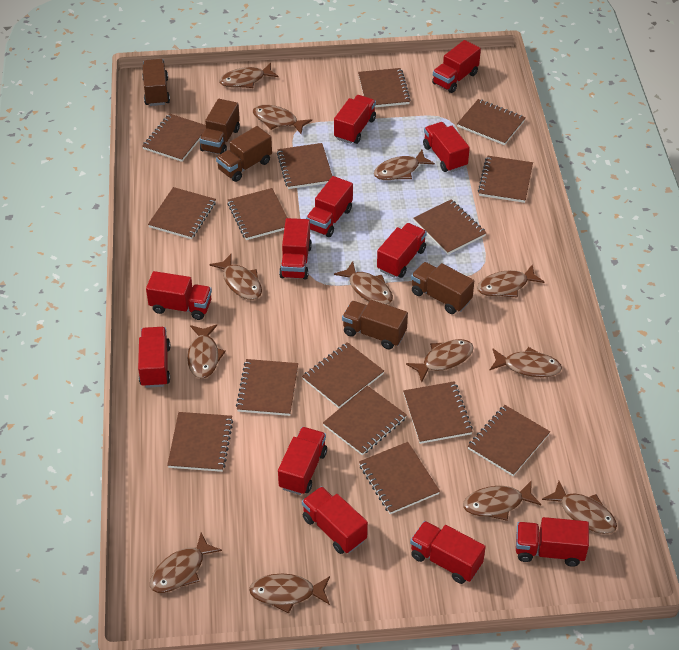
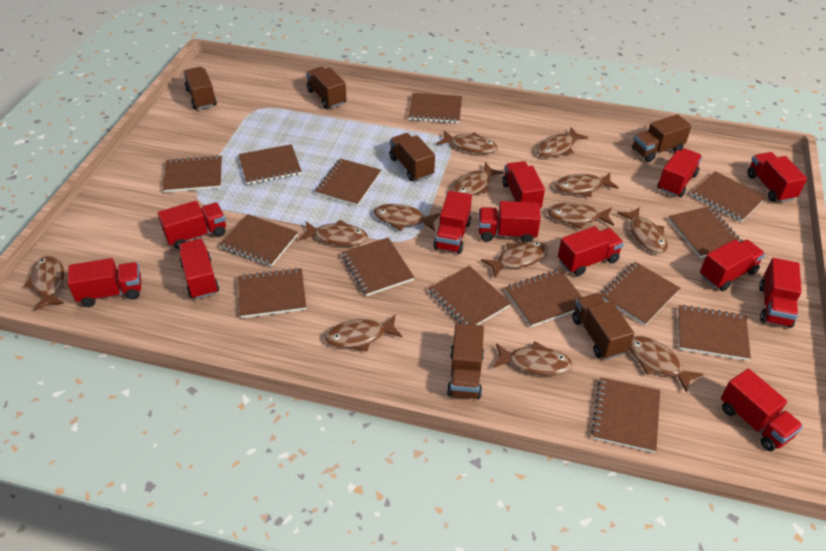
brown notebook: [142,114,206,162] [148,187,216,239] [167,412,233,472] [227,188,287,240] [236,359,298,416] [277,143,332,189] [302,342,384,408] [323,386,407,455] [358,68,411,107] [359,442,440,514] [403,381,473,444] [413,199,486,255] [457,99,526,145] [468,405,550,476] [478,156,533,203] = 15 -> [163,155,222,193] [219,214,298,267] [238,144,302,185] [238,268,306,318] [315,158,381,206] [342,237,414,296] [408,93,462,123] [428,266,511,325] [505,269,582,327] [591,377,660,453] [600,262,680,325] [668,206,743,258] [678,305,751,361] [691,171,766,222] = 14
brown truck: [142,59,170,106] [200,99,240,154] [216,126,272,182] [342,300,408,350] [411,262,474,314] = 5 -> [184,67,217,109] [306,67,347,109] [389,133,435,181] [447,323,484,399] [572,293,634,359] [632,114,692,162] = 6

